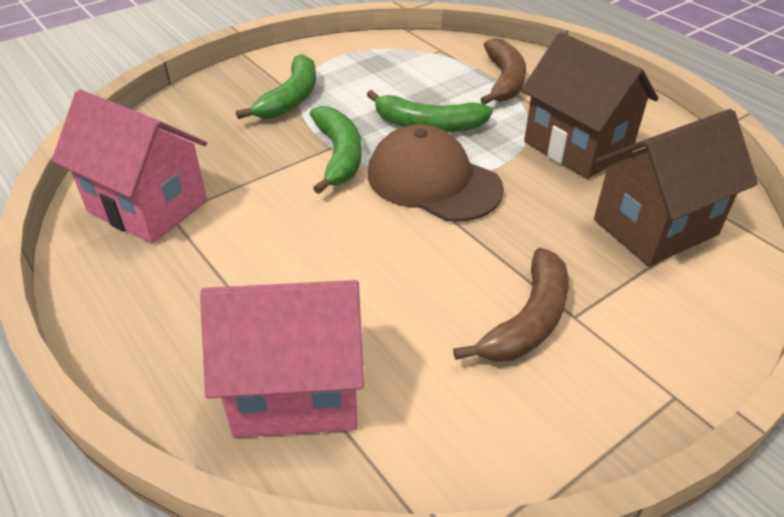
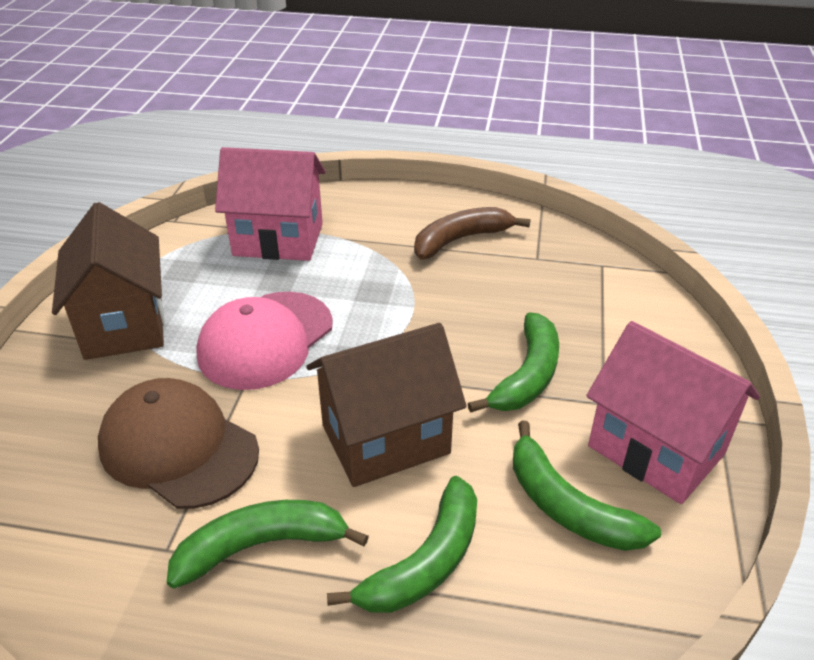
brown banana: [453,248,569,362] [480,38,526,105] = 2 -> [414,207,531,259] = 1
green banana: [236,54,316,119] [310,106,362,194] [367,90,493,132] = 3 -> [167,500,369,589] [327,476,477,613] [468,312,559,413] [513,421,661,551] = 4
pink cap: none = 0 -> [196,292,333,390] = 1

